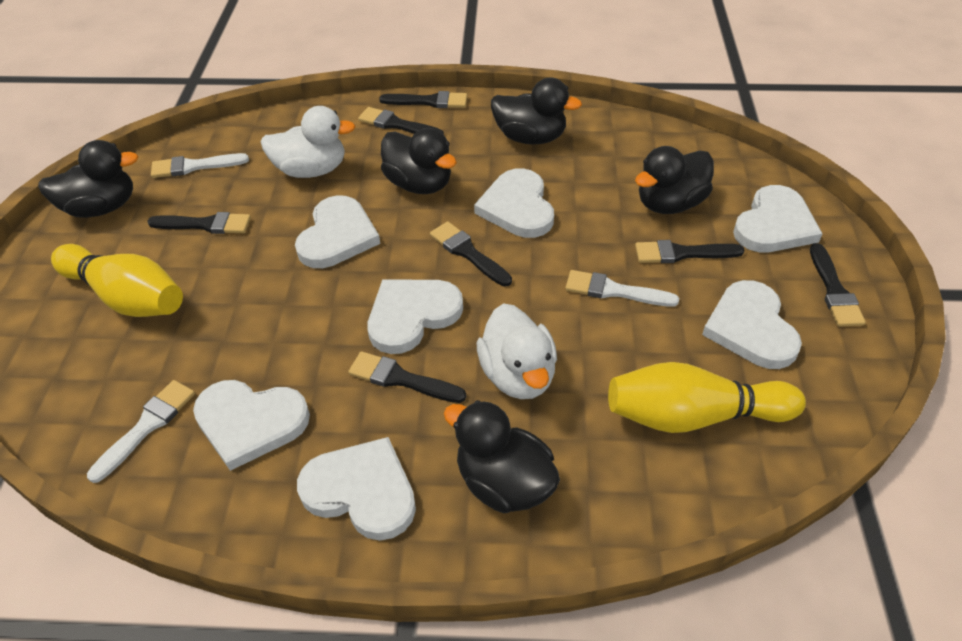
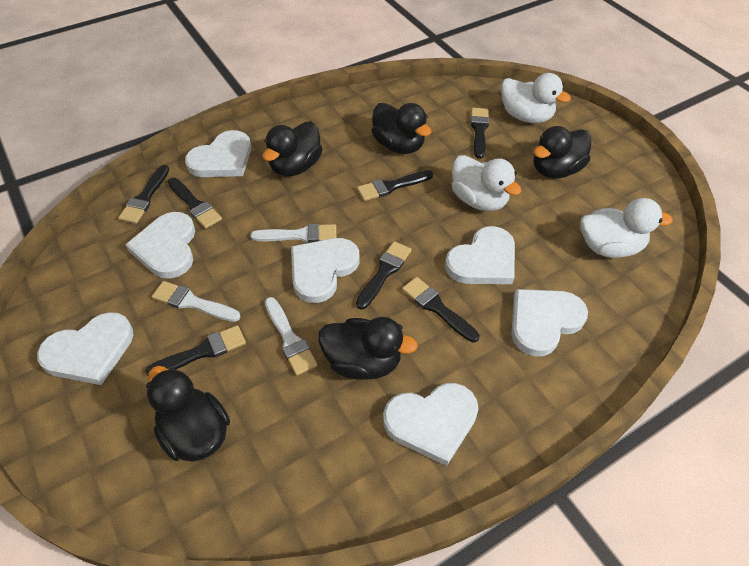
white duck: [261,106,356,178] [477,303,557,399] = 2 -> [452,155,521,211] [501,73,571,123] [580,198,673,258] = 3
yellow bowling pin: [51,244,183,317] [608,362,806,433] = 2 -> none = 0

